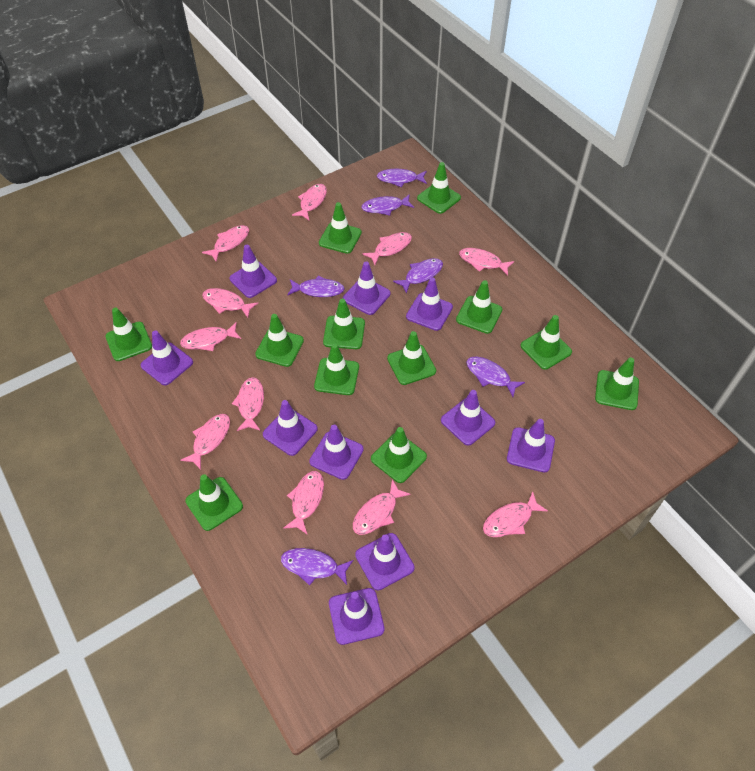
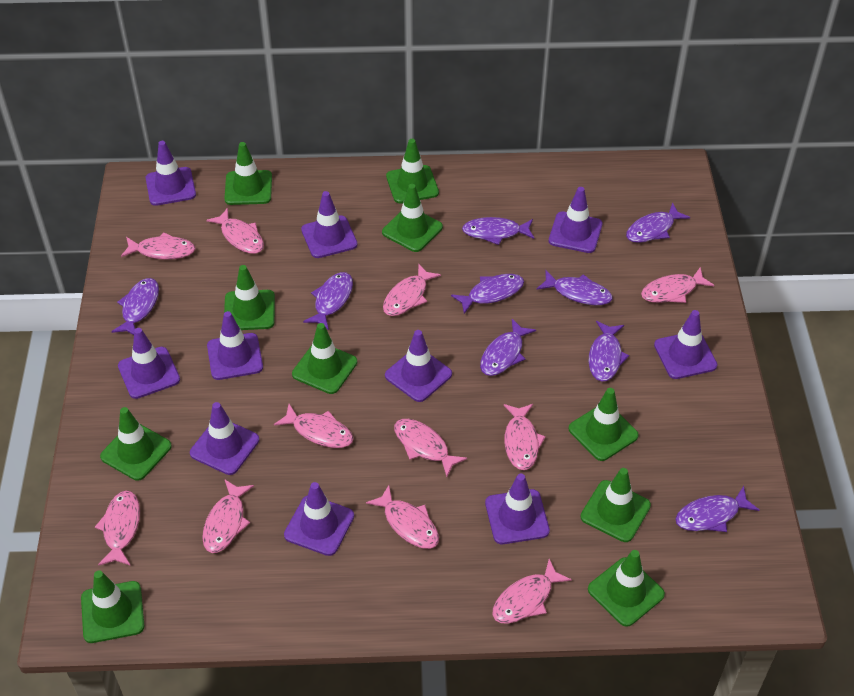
green traffic cone: [106,308,152,361] [185,474,243,531] [255,314,304,367] [314,343,359,395] [319,202,362,254] [323,299,365,349] [371,427,427,483] [387,331,436,385] [417,162,461,214] [456,280,502,334] [521,315,572,370] [595,357,639,410] = 12 -> [81,570,144,643] [100,407,172,481] [224,142,272,205] [224,265,275,330] [292,323,357,394] [382,184,443,252] [386,139,439,203] [569,388,639,461] [580,468,651,542] [588,550,665,627] = 10
purple fish: [281,548,354,585] [287,275,345,297] [361,194,414,216] [377,169,427,187] [393,258,443,293] [466,356,525,397] = 6 -> [111,278,159,335] [303,272,353,330] [451,274,524,314] [462,217,535,245] [480,319,536,376] [537,270,612,305] [589,321,629,382] [626,203,690,243] [675,486,760,532] = 9

